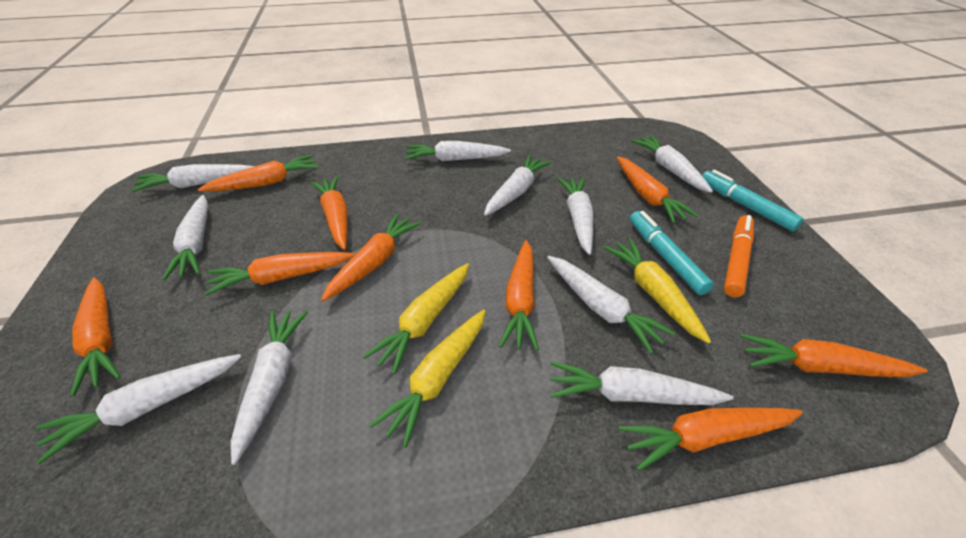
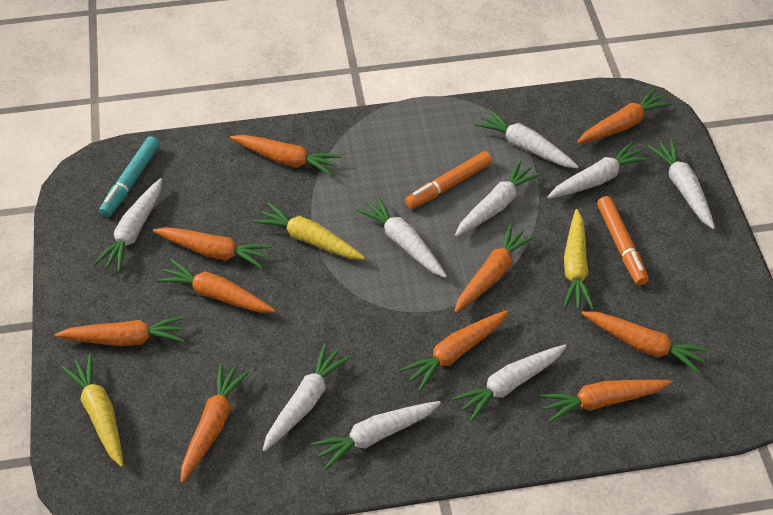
orange carrot: [70,278,121,396] [198,155,319,192] [205,252,355,296] [310,176,348,250] [321,214,422,301] [499,240,539,351] [616,156,698,223] [619,408,803,471] [740,334,928,377] = 9 -> [55,316,185,346] [153,227,272,269] [157,259,276,313] [181,363,249,483] [230,135,341,176] [400,310,508,391] [454,223,535,313] [539,380,672,423] [577,88,672,144] [581,311,710,374] = 10
orange marker: [724,215,754,297] = 1 -> [405,151,492,209] [597,196,649,286] = 2
turquoise marker: [630,211,714,295] [702,170,803,232] = 2 -> [99,136,160,217] = 1
white carrot: [36,354,241,464] [131,164,255,192] [162,195,208,281] [231,310,308,465] [405,141,511,161] [484,155,552,216] [547,256,675,354] [550,361,734,405] [557,177,593,255] [631,135,713,193] = 10 -> [93,178,162,273] [263,343,351,452] [311,401,441,470] [356,195,447,278] [452,345,567,422] [455,160,542,237] [474,109,579,168] [547,141,650,199] [647,139,715,229] = 9

